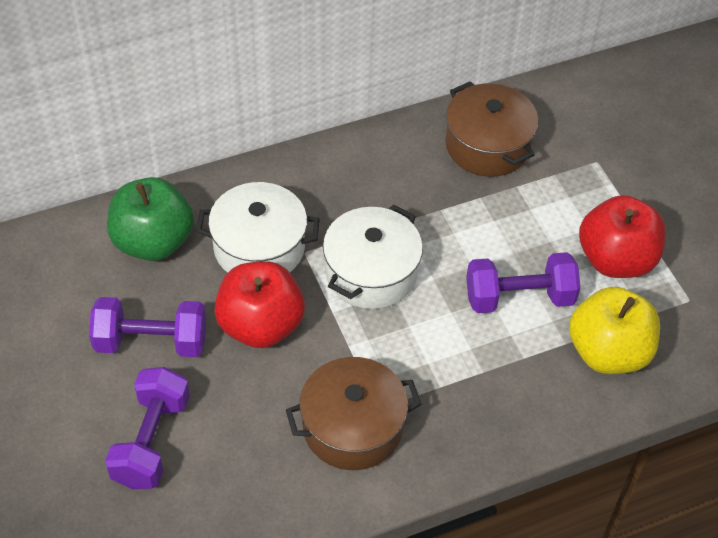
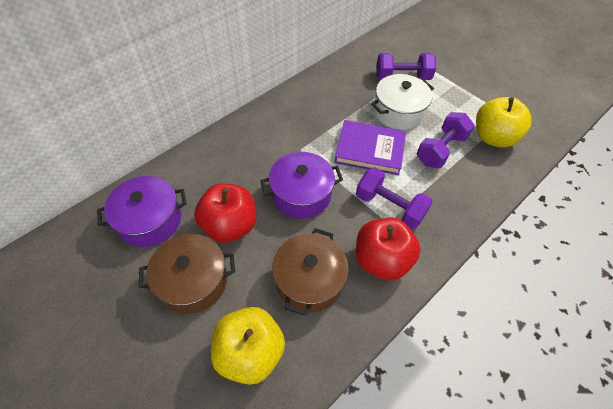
green apple: [107,177,194,261] = 1 -> none = 0
purple book: none = 0 -> [334,120,406,175] = 1
purple pot: none = 0 -> [97,176,187,247] [260,152,343,219] = 2
white pot: [196,182,320,273] [323,205,423,309] = 2 -> [371,74,434,130] = 1
yellow apple: [569,287,660,374] = 1 -> [211,307,285,385] [476,97,531,147] = 2

